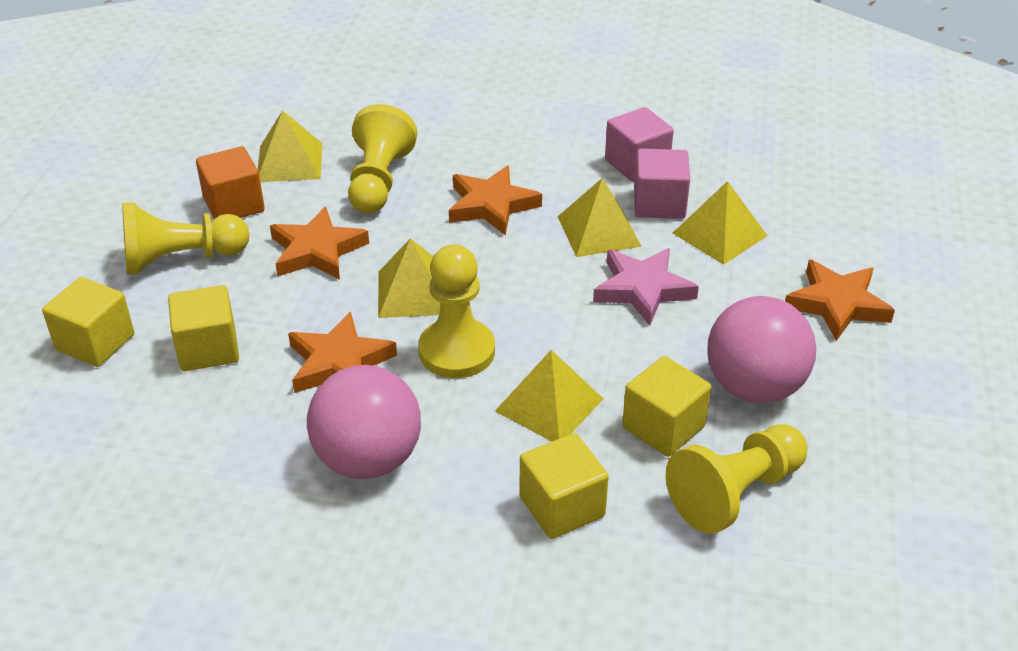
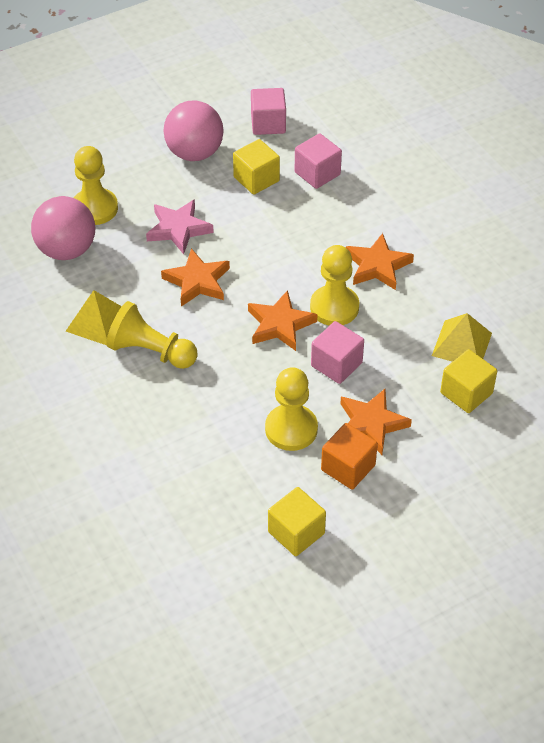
pink cube: [605,107,674,182] [634,149,690,219] = 2 -> [251,88,286,135] [295,133,342,189] [311,321,364,384] = 3
yellow cube: [42,277,134,367] [168,285,239,371] [519,433,609,539] [622,356,711,457] = 4 -> [233,139,280,195] [268,487,326,556] [440,349,497,413] = 3
yellow pyramid: [258,110,322,182] [378,238,441,318] [495,350,603,441] [558,178,642,257] [673,181,767,265] = 5 -> [66,290,122,345] [432,313,492,362] = 2

